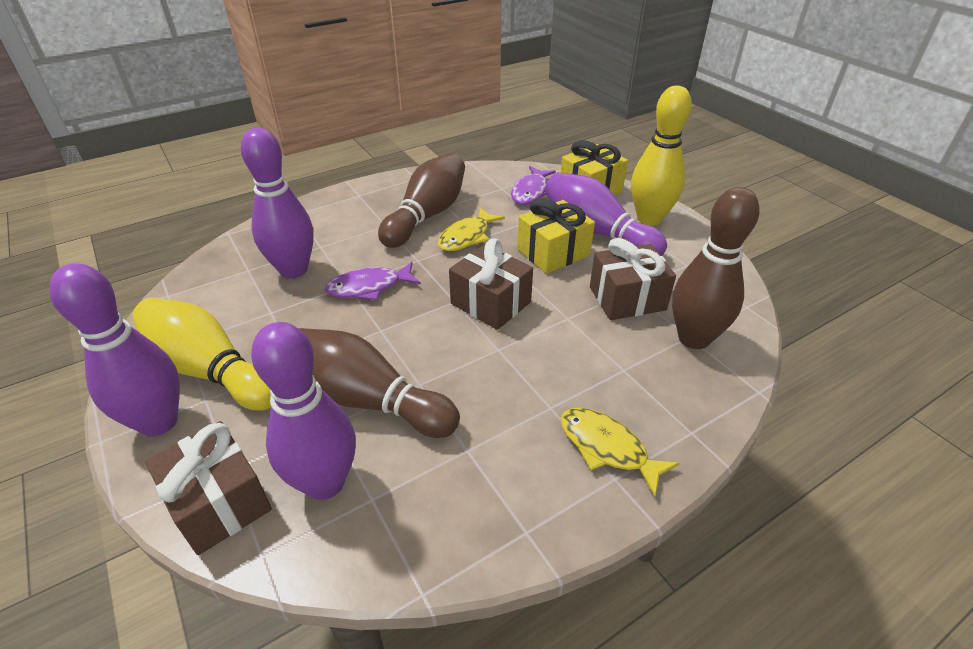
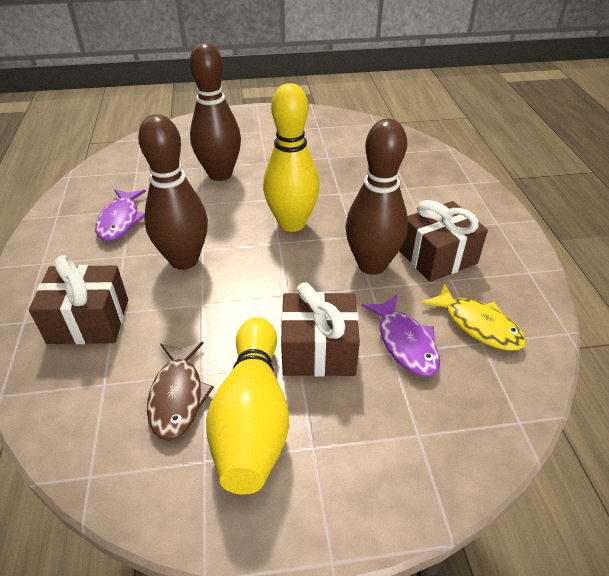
brown fish: none = 0 -> [147,342,214,441] = 1
purple bowling pin: [49,263,180,436] [241,128,314,278] [251,322,356,500] [545,172,667,256] = 4 -> none = 0
yellow fish: [438,207,505,251] [560,408,680,497] = 2 -> [421,283,526,351] = 1
yellow gift: [517,198,595,274] [560,140,628,195] = 2 -> none = 0

